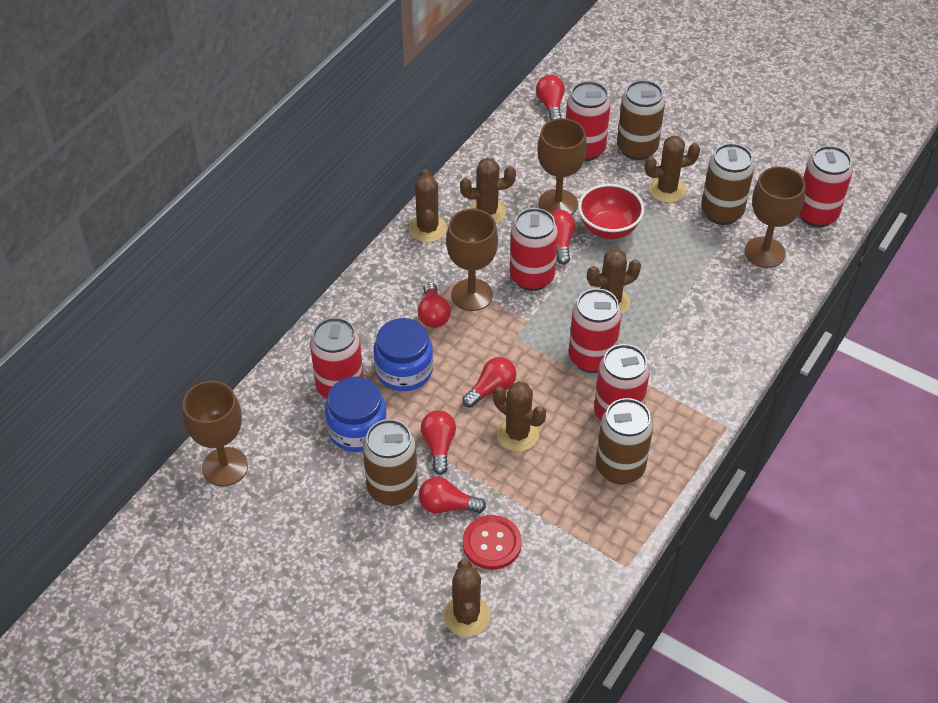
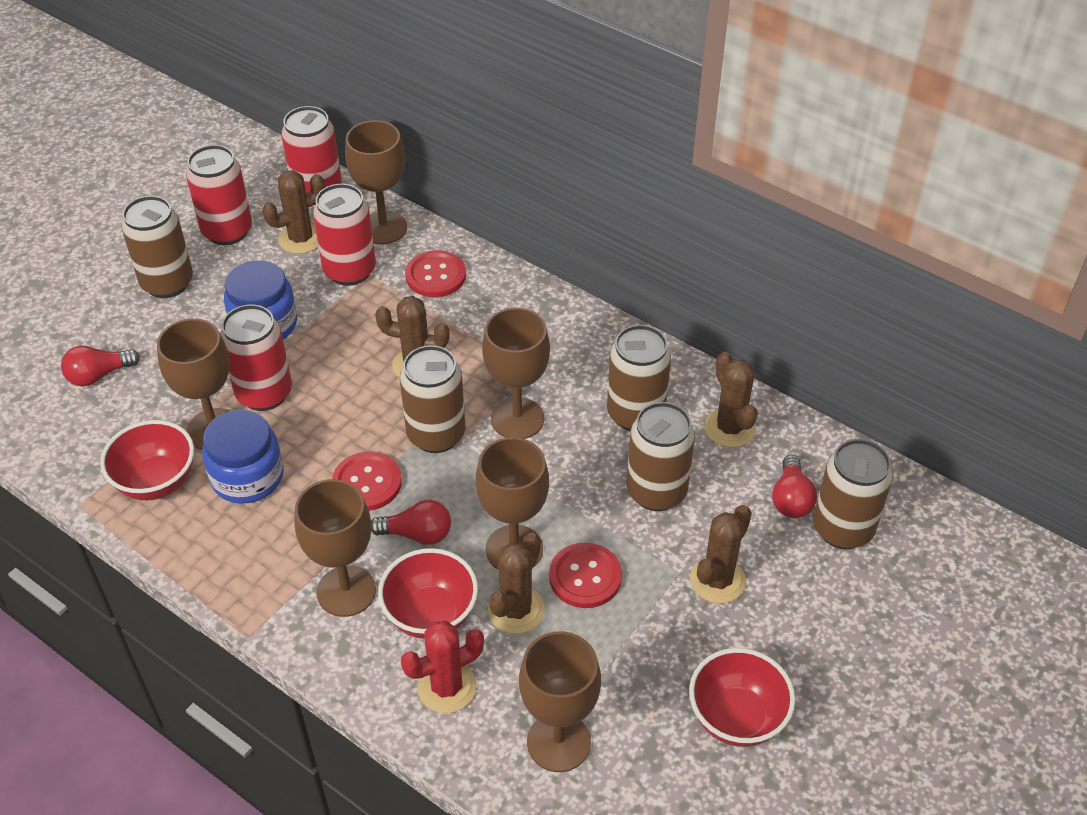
brown cactus: [409,169,447,242] [443,559,490,637] [460,158,516,223] [493,381,546,451] [587,248,641,314] [645,135,700,203] = 6 -> [262,170,325,254] [375,296,450,378] [488,532,545,634] [690,505,752,603] [705,352,758,447] = 5
brown can: [363,419,418,506] [596,398,653,484] [617,80,665,160] [701,143,754,225] = 4 -> [122,196,193,298] [400,345,466,453] [607,325,671,431] [627,402,695,511] [813,439,893,549] = 5
brown goblet: [182,381,248,486] [446,209,498,311] [537,118,587,215] [745,166,805,268] = 4 -> [157,318,230,450] [294,479,376,617] [345,120,407,244] [476,437,549,569] [482,308,550,439] [519,631,601,772] = 6
red bowl: [578,184,645,239] = 1 -> [100,420,194,500] [378,548,478,639] [689,648,795,747] = 3
red button: [463,515,522,570] = 1 -> [332,452,402,511] [405,250,466,297] [549,542,622,608] = 3
red cactus: none = 0 -> [401,621,484,713] = 1
red can: [310,318,364,399] [510,208,558,291] [566,81,611,161] [569,288,622,373] [594,344,650,421] [799,146,853,227] = 6 -> [186,145,252,245] [220,305,292,411] [281,106,342,205] [313,184,376,286] = 4
red light bulb: [417,282,451,328] [418,477,486,514] [421,410,456,475] [462,357,516,408] [536,75,565,121] [550,210,575,265] = 6 -> [61,345,140,386] [371,500,451,545] [772,454,817,518] = 3

